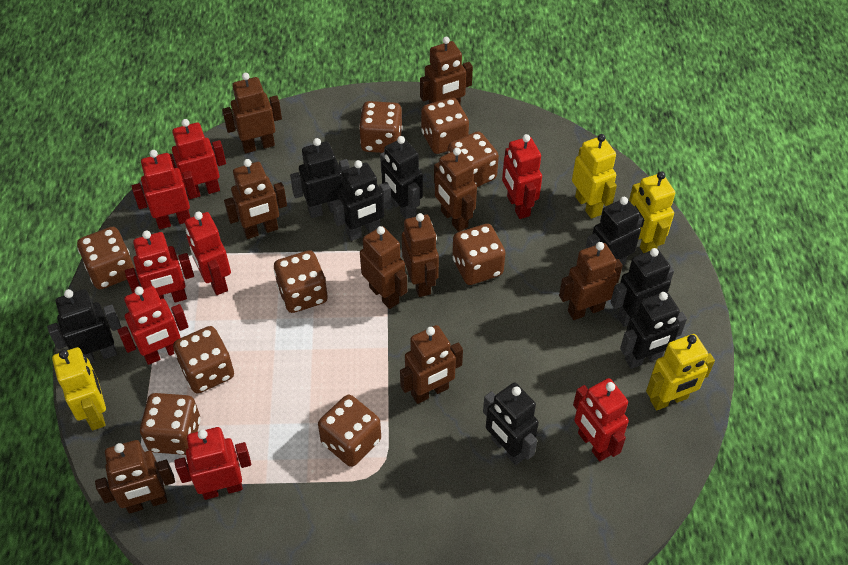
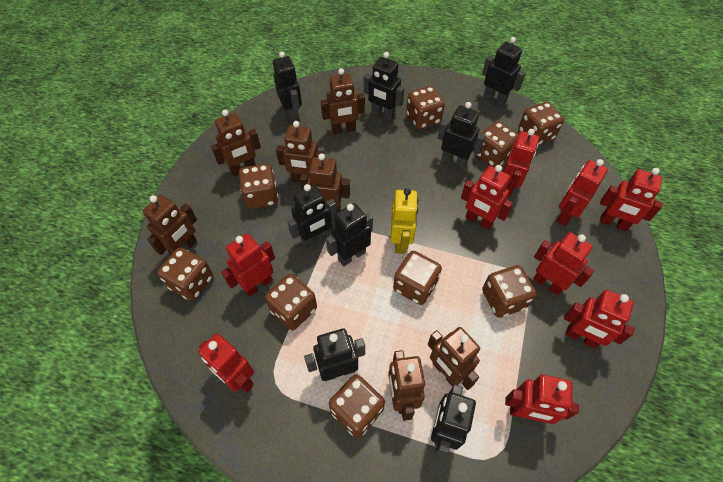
brown robot: [95,440,175,514] [222,73,282,153] [224,159,287,239] [360,226,407,309] [400,325,463,404] [402,213,439,297] [420,37,473,106] [434,148,477,232] [559,242,623,320] = 9 -> [143,195,197,255] [211,110,261,176] [276,121,324,182] [300,153,350,212] [321,68,365,135] [388,350,425,421] [428,327,480,390] = 7
red robot: [118,286,188,365] [125,230,194,303] [132,150,197,229] [169,119,226,199] [174,427,251,500] [185,212,231,295] [502,134,542,219] [573,378,629,461] = 8 -> [199,333,254,393] [221,234,275,297] [461,165,513,230] [503,129,539,197] [505,375,579,424] [533,232,594,295] [557,159,608,226] [564,290,635,348] [600,168,663,231] = 9
yellow robot: [52,347,106,431] [572,134,617,219] [629,172,675,253] [646,334,715,410] = 4 -> [390,188,418,254] = 1

